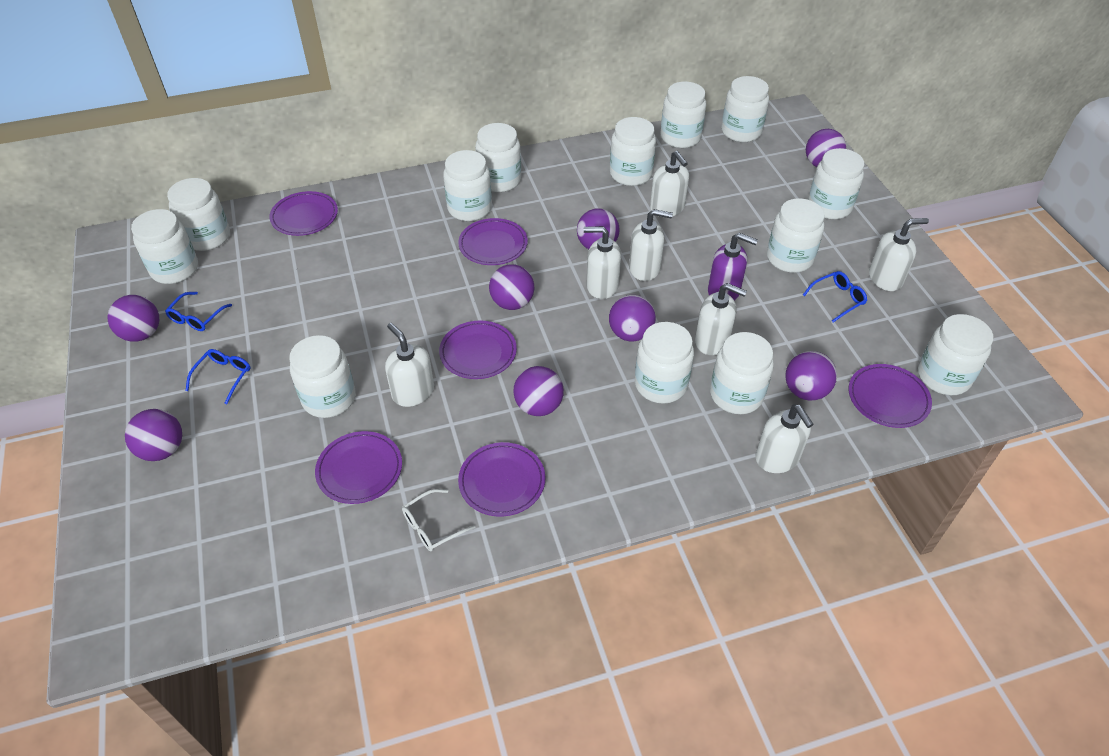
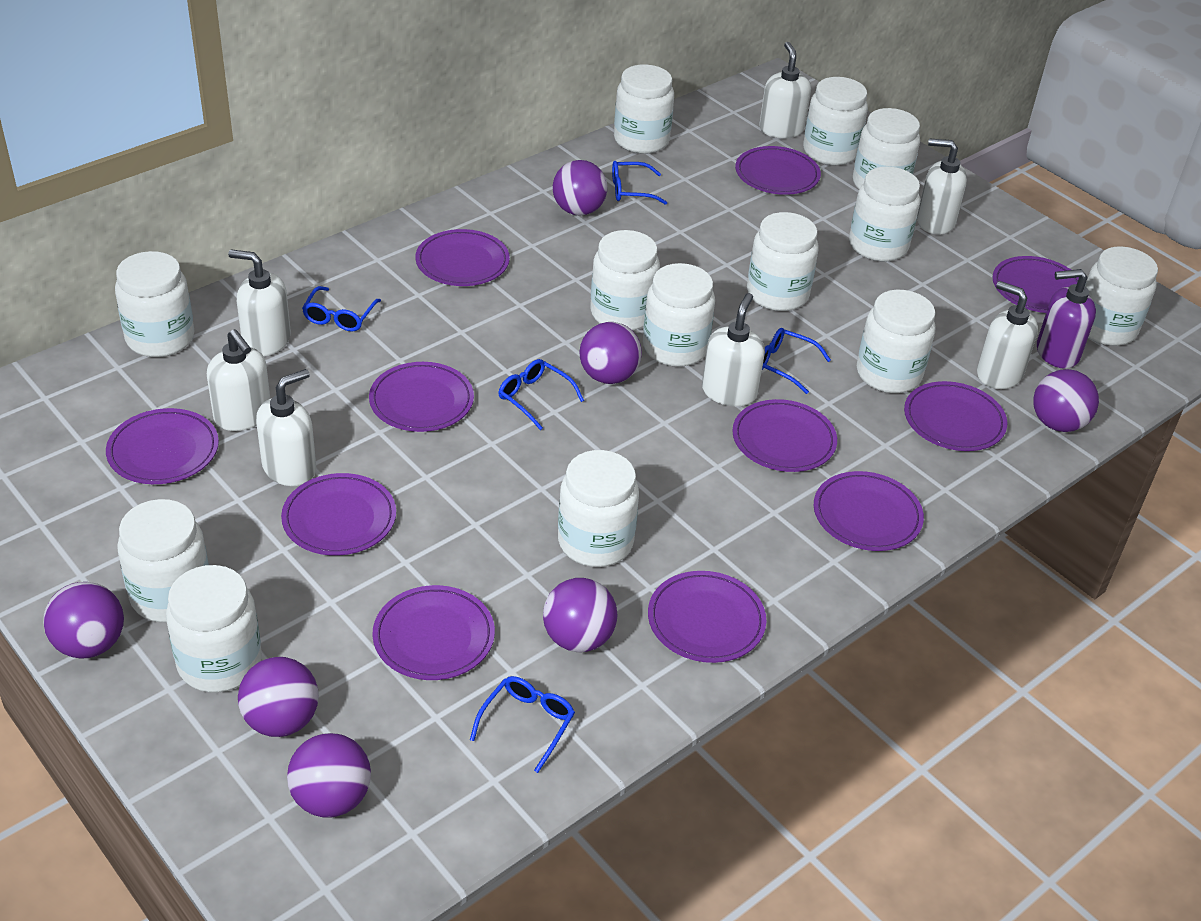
blue glasses: [165,292,232,331] [185,349,251,404] [803,271,867,322] = 3 -> [302,286,381,332] [470,676,575,773] [498,359,584,430] [612,161,667,205] [762,328,831,394] = 5
purple ball: [108,295,159,342] [125,409,182,461] [489,264,534,310] [513,366,564,416] [577,208,619,249] [609,295,656,342] [786,351,837,401] [806,129,846,167] = 8 -> [43,582,124,659] [238,657,319,737] [287,733,371,818] [543,578,617,652] [553,160,607,216] [579,322,642,384] [1033,369,1099,432] = 7
purple plate: [270,191,338,236] [315,431,402,504] [439,320,517,379] [458,218,528,265] [458,442,545,517] [849,364,932,428] = 6 -> [106,408,219,484] [281,473,396,556] [369,362,474,432] [372,585,495,680] [416,229,510,286] [648,571,766,663] [732,399,837,472] [735,146,821,195] [814,471,924,551] [904,381,1007,451] [992,256,1079,313] = 11
white glasses: [402,489,476,551] = 1 -> none = 0

